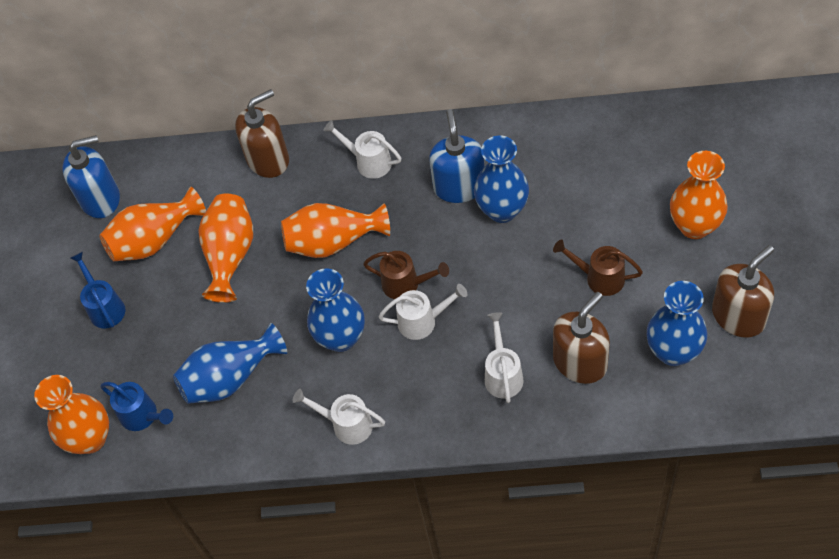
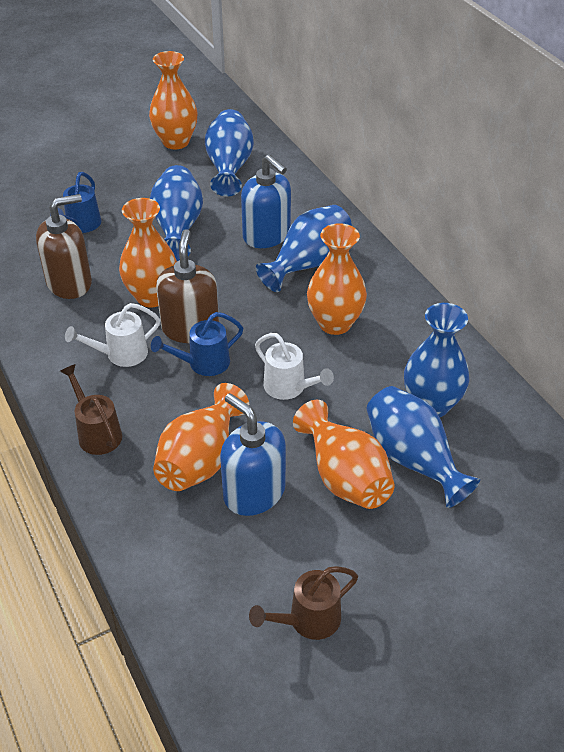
blue vase: [173,323,287,404] [306,268,365,352] [474,135,529,223] [647,281,707,366] = 4 -> [150,165,203,261] [205,109,254,196] [256,205,352,292] [366,386,480,508] [404,303,469,417] = 5
brown soap dispenser: [235,89,289,178] [553,292,610,384] [712,245,774,338] = 3 -> [36,194,92,299] [156,229,219,343] = 2
white watering can: [292,389,385,445] [323,120,401,179] [378,284,467,340] [485,312,523,403] = 4 -> [65,303,160,367] [255,333,334,400] = 2

